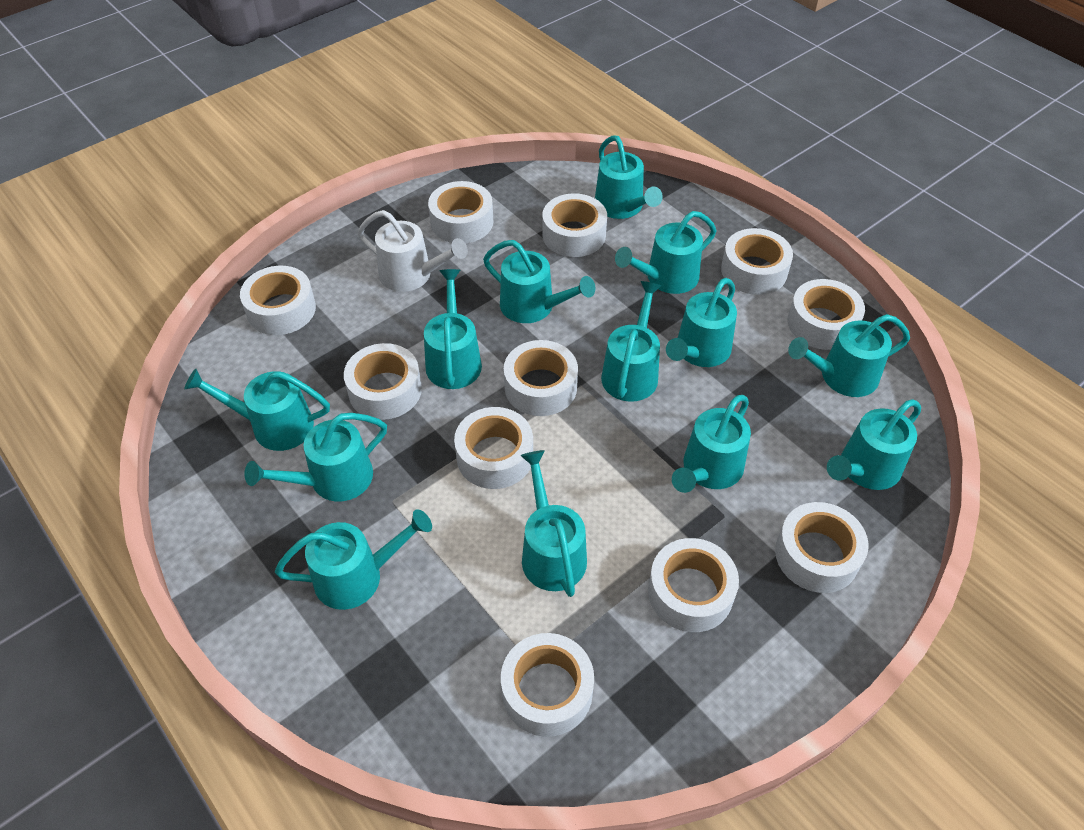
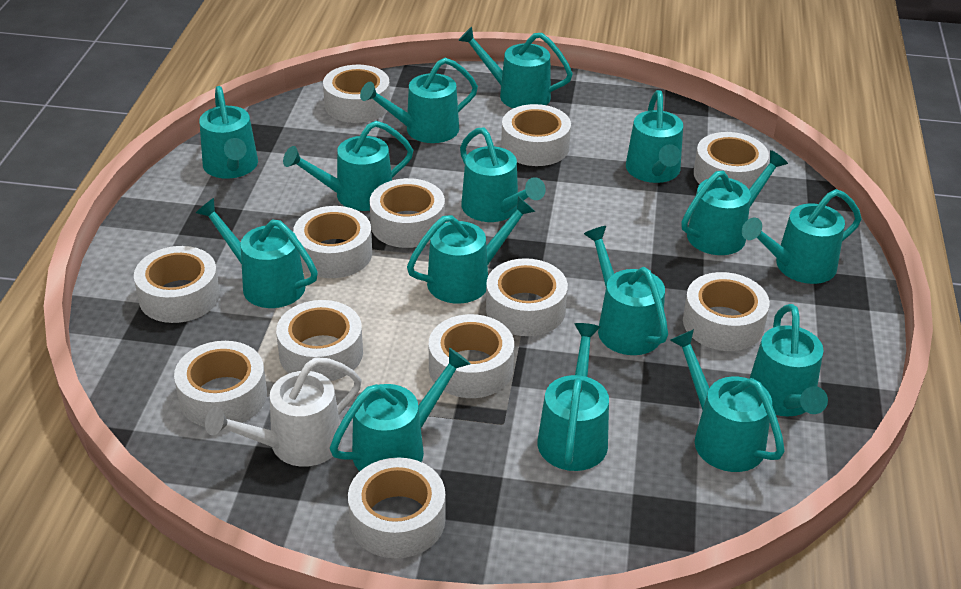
turquoise watering can: [184,369,330,451] [244,413,387,502] [275,509,432,610] [424,269,482,389] [483,240,596,323] [520,450,587,597] [595,135,663,219] [601,281,661,402] [615,211,716,294] [666,278,737,367] [672,395,751,493] [788,314,910,397] [827,399,921,490] = 13 -> [196,198,318,308] [199,86,258,179] [283,121,413,211] [330,348,470,471] [360,58,478,143] [407,196,536,304] [458,27,573,108] [460,127,546,222] [537,323,609,471] [584,226,668,355] [626,90,683,183] [670,329,785,472] [681,150,788,255] [742,189,862,284] [749,304,828,417] = 15
white tape: [240,266,316,335] [344,343,422,420] [428,181,493,243] [454,407,533,489] [501,633,594,737] [504,340,578,416] [542,193,607,257] [648,538,739,632] [721,228,793,295] [775,502,869,593] [788,279,865,350] = 11 -> [134,246,220,323] [174,341,267,427] [276,300,363,381] [293,206,372,278] [323,65,390,123] [348,457,445,558] [370,178,445,248] [429,314,514,398] [486,258,568,336] [501,104,571,166] [683,272,770,351] [694,132,769,189] = 12

